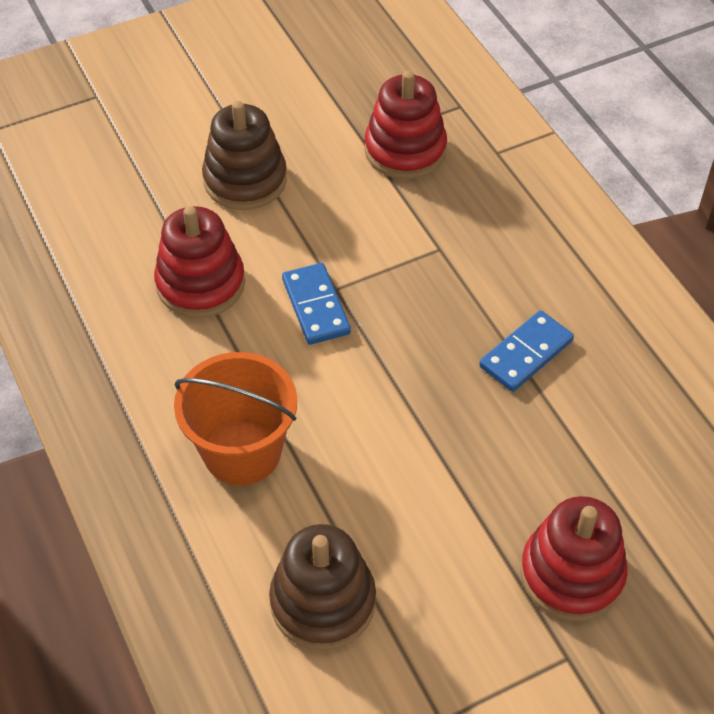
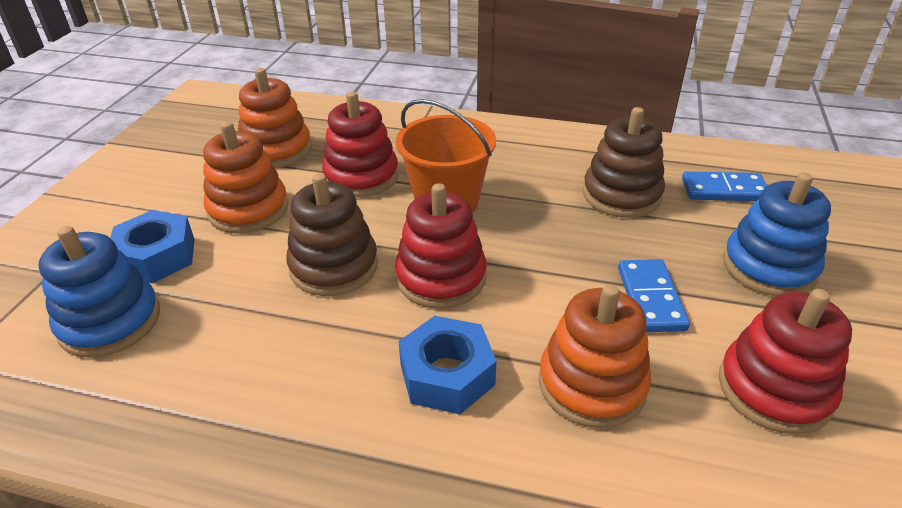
blue nut: none = 0 -> [110,210,195,283] [398,316,497,414] = 2
blue stacking toy: none = 0 -> [39,226,160,358] [723,173,831,296] = 2
orange stacking toy: none = 0 -> [203,122,288,234] [238,68,312,168] [539,284,651,428] = 3

